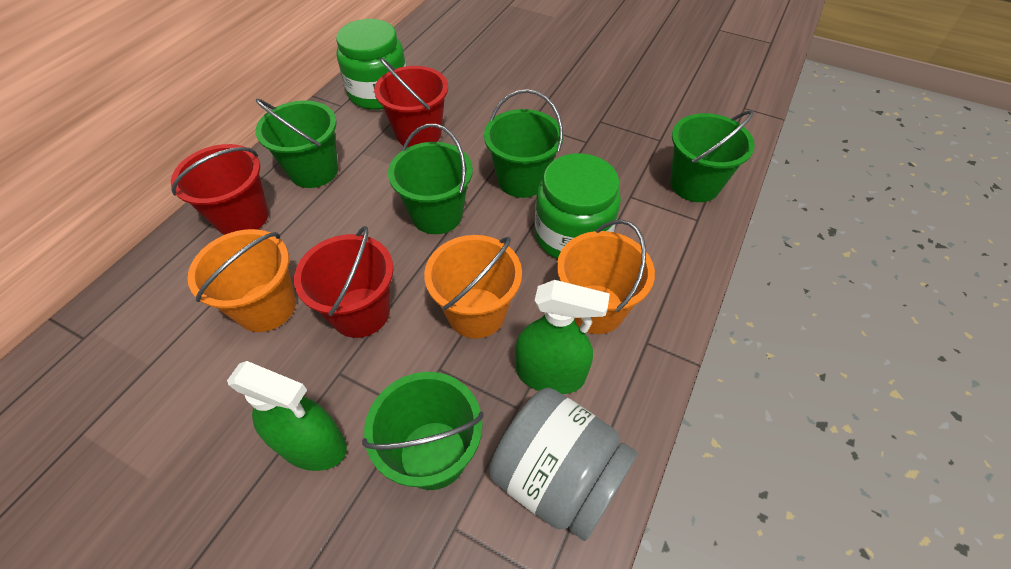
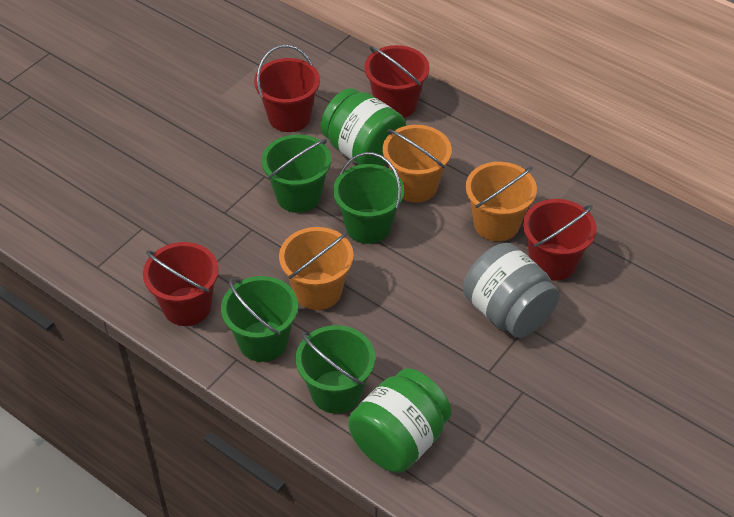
green bucket: [255,99,338,188] [362,372,484,490] [388,124,473,234] [484,89,564,198] [670,110,755,202] = 5 -> [221,276,298,362] [262,134,331,213] [296,325,375,414] [333,152,404,244] = 4
green spray bottle: [227,361,347,471] [515,280,610,394] = 2 -> none = 0
red bucket: [171,144,269,235] [294,226,394,338] [374,58,448,147] = 3 -> [143,242,219,326] [254,45,320,132] [364,45,430,118] [523,199,597,281] = 4

